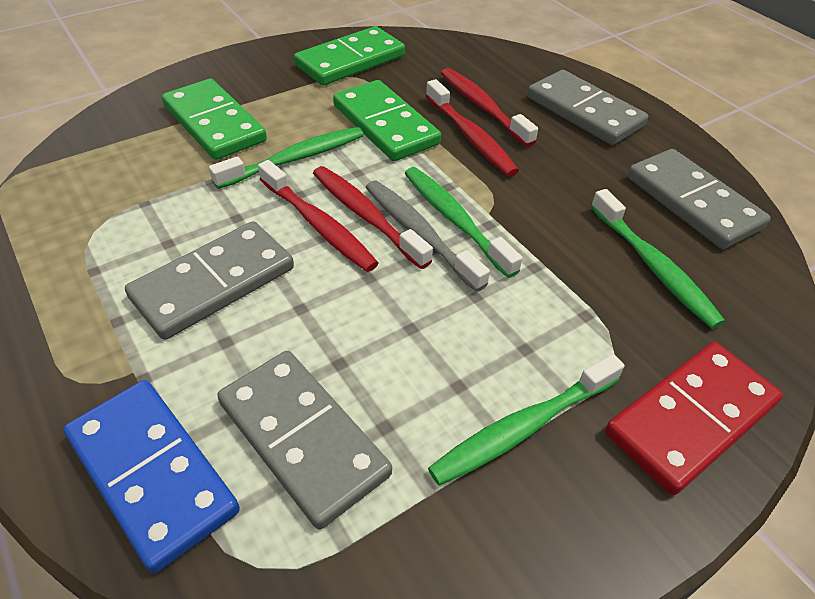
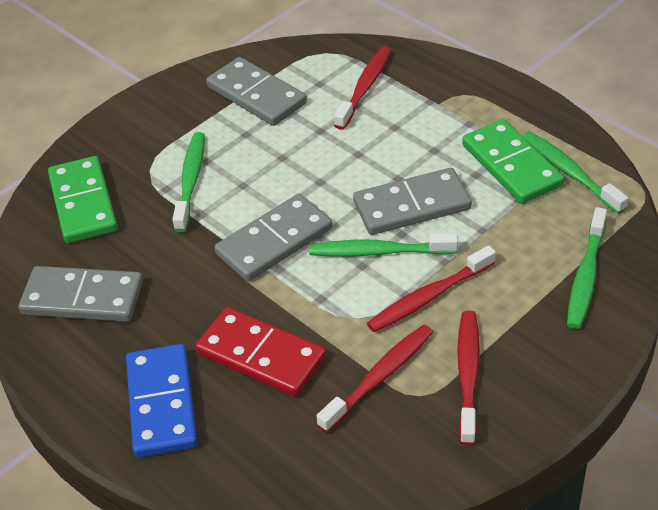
green domino: [162,79,267,160] [294,26,405,85] [333,80,441,161] = 3 -> [48,156,118,243] [462,119,564,204] = 2
grey toothbrush: [365,181,490,292] = 1 -> none = 0

